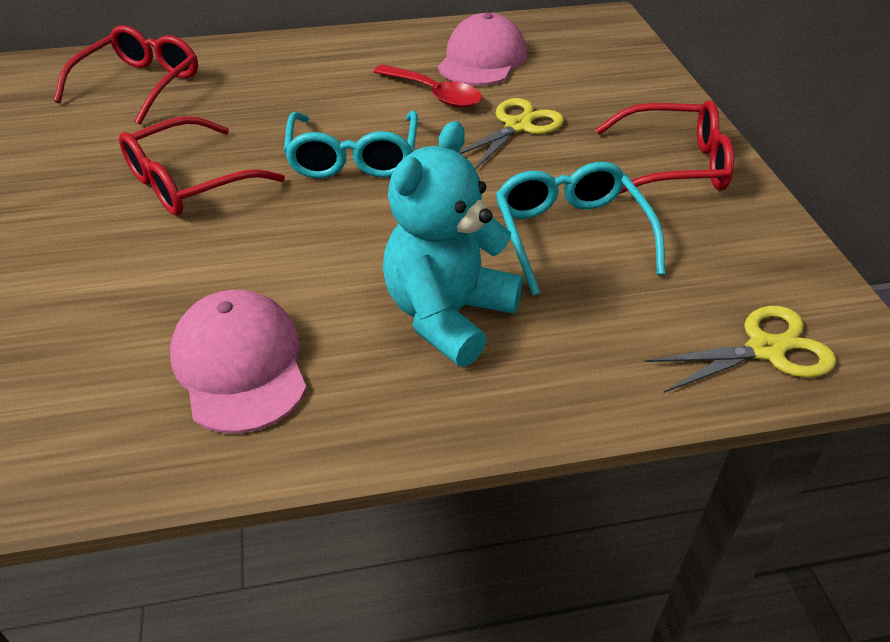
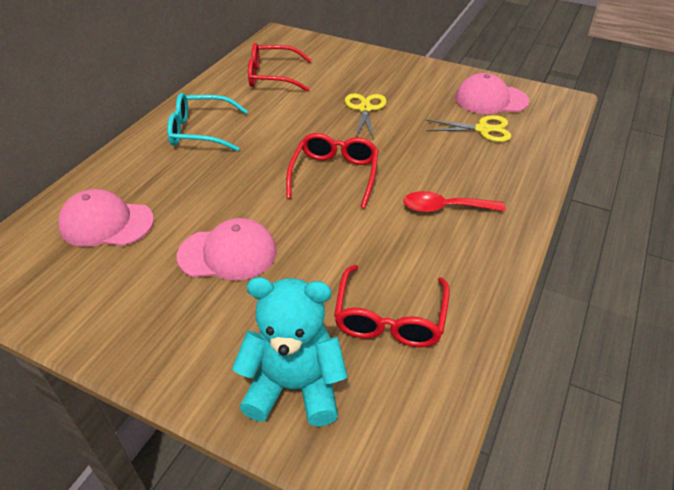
pink cap: [170,289,307,434] [438,13,527,86] = 2 -> [58,189,154,247] [177,218,277,281] [455,73,529,114] = 3
turquoise glasses: [284,111,418,179] [496,162,665,296] = 2 -> [167,93,248,151] = 1

